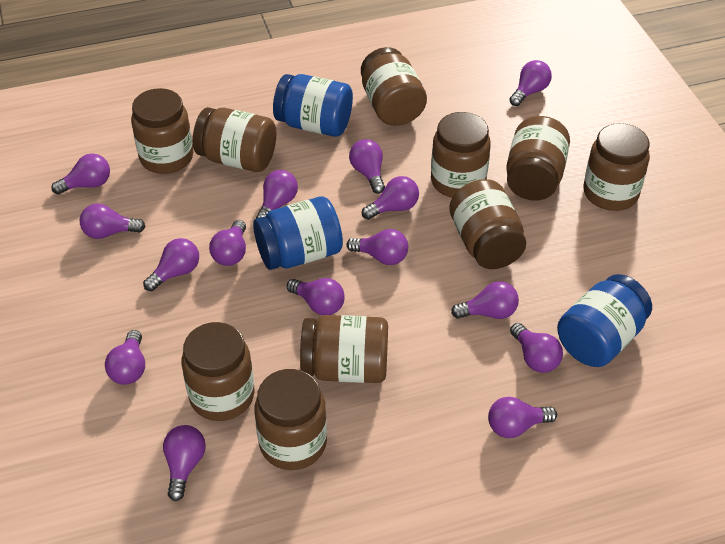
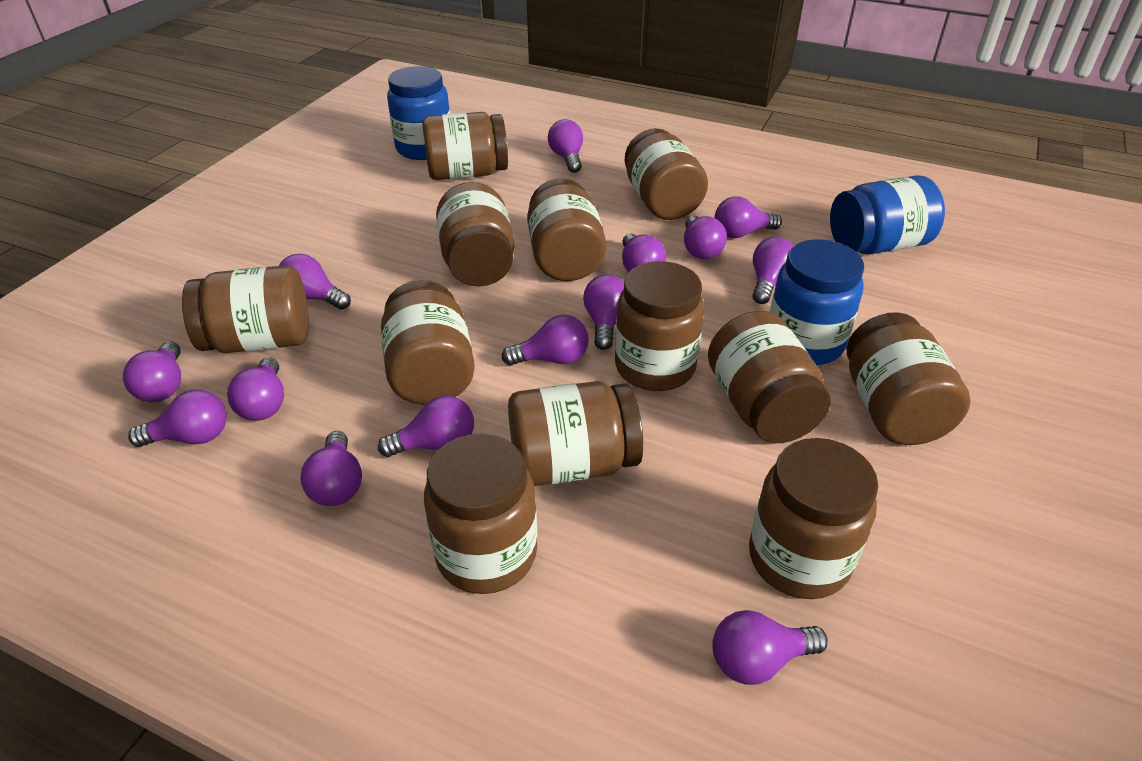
brown jar: [131,88,194,174] [182,322,255,421] [193,107,276,172] [255,369,327,470] [300,315,388,383] [361,47,427,126] [431,112,491,198] [449,179,526,269] [506,116,570,201] [583,123,650,211] = 10 -> [182,265,309,353] [381,280,475,405] [422,112,508,180] [424,433,537,594] [436,182,514,286] [508,381,643,486] [527,178,606,281] [615,261,705,391] [625,128,708,220] [708,311,831,443] [749,438,878,599] [847,312,971,445] = 12
purple light bulb: [51,154,110,194] [80,203,146,239] [105,330,145,385] [143,238,199,291] [163,425,206,501] [209,220,246,266] [256,170,298,219] [287,278,345,315] [346,229,408,265] [349,139,385,194] [362,176,419,220] [451,281,519,319] [488,397,557,438] [509,60,552,106] [510,323,563,373] = 15 -> [123,341,181,402] [128,390,227,447] [227,357,284,421] [279,254,351,310] [300,431,362,506] [378,396,474,457] [502,315,589,366] [548,119,583,173] [583,275,624,350] [622,233,666,272] [684,216,727,259] [712,610,828,685] [715,196,782,238] [752,237,794,304] = 14

